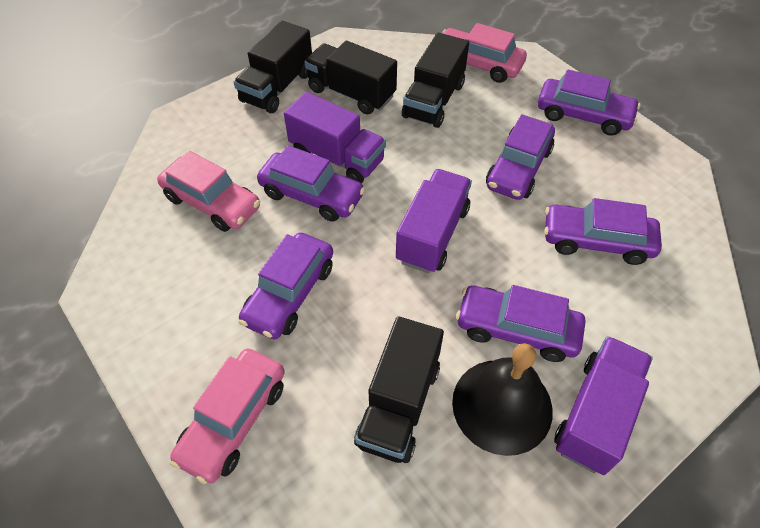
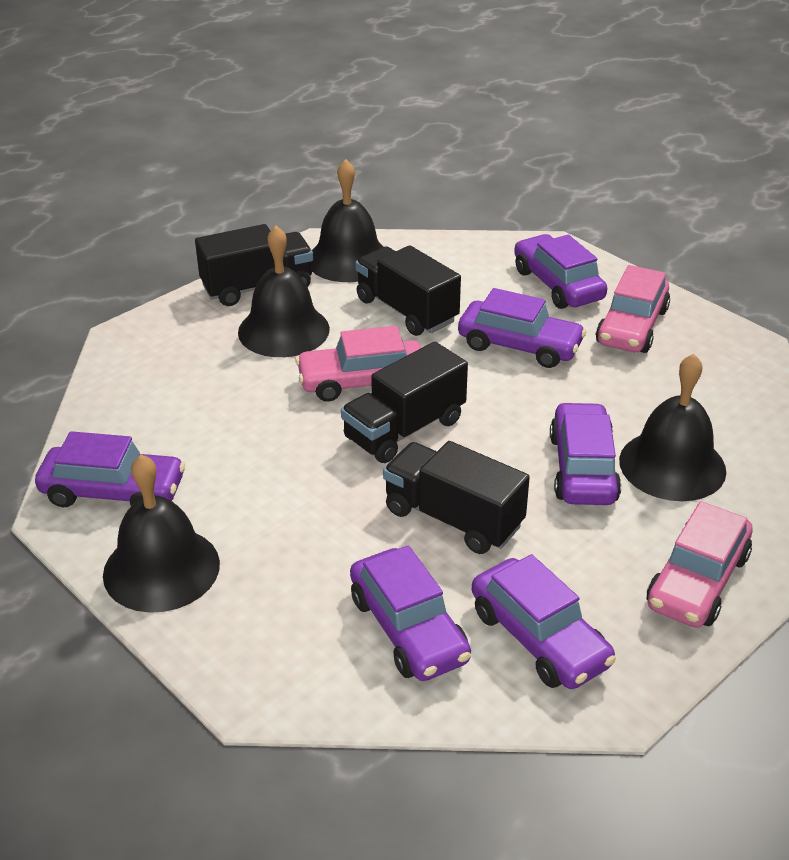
black bell: [452,343,553,456] = 1 -> [103,454,220,613] [238,226,330,357] [312,159,384,282] [619,354,726,501] = 4
purple truck: [284,92,386,183] [396,169,472,273] [554,336,653,475] = 3 -> none = 0

